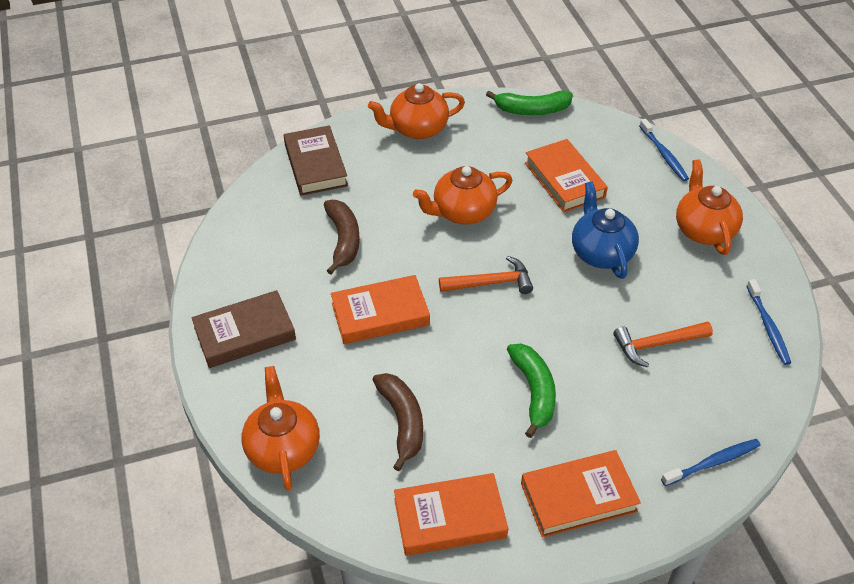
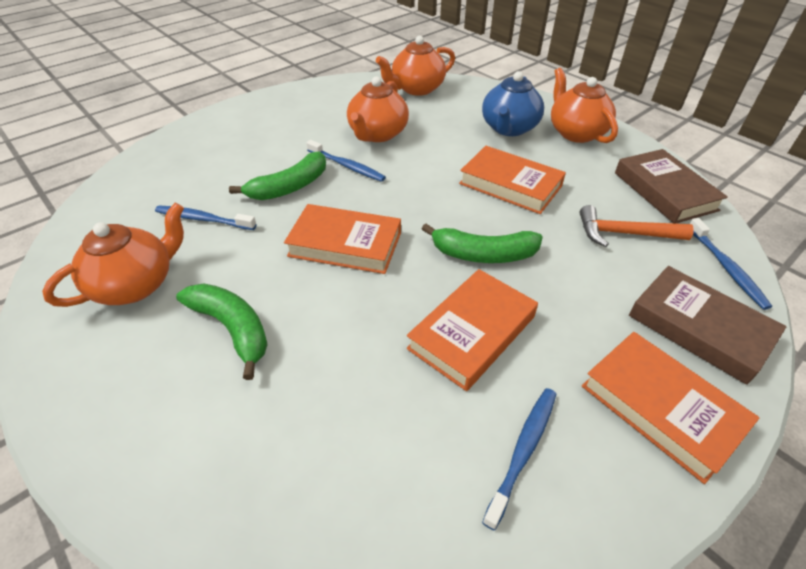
blue toothbrush: [639,119,689,181] [661,439,761,486] [746,279,791,365] = 3 -> [155,206,257,230] [306,140,386,182] [482,388,557,530] [690,218,772,310] = 4
brown banana: [324,200,360,274] [373,373,423,471] = 2 -> none = 0
green banana: [486,91,573,115] [507,344,556,438] = 2 -> [176,284,268,380] [229,152,326,200] [422,224,543,263] = 3
orange hammer: [439,256,533,294] [613,322,713,367] = 2 -> [579,205,694,247] = 1

